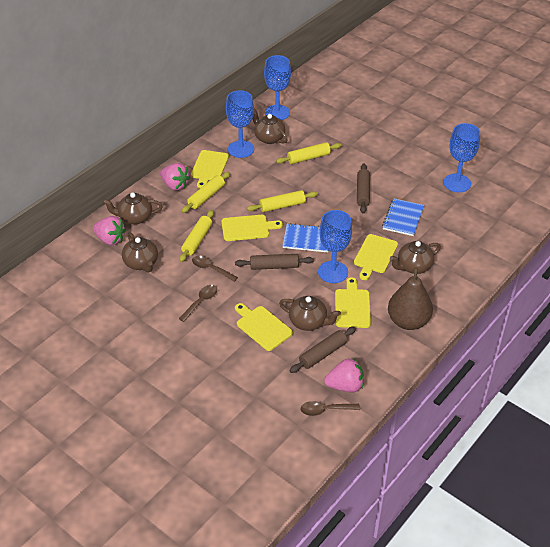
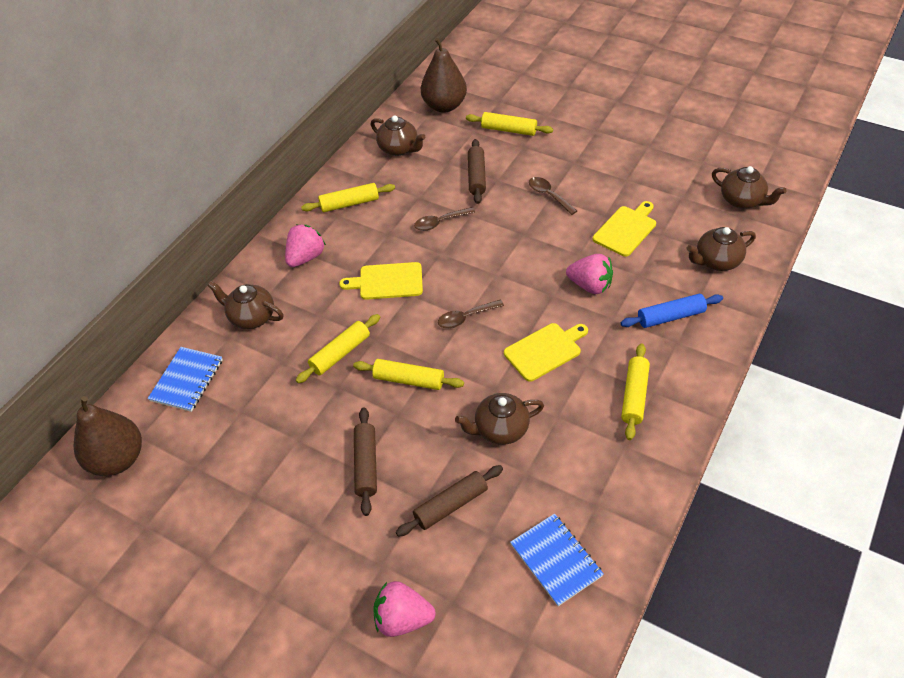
blue goblet: [226,90,254,158] [264,55,291,120] [318,210,352,283] [443,123,480,192] = 4 -> none = 0
blue rolling pin: none = 0 -> [621,294,723,328] = 1
brown pear: [388,267,433,330] = 1 -> [74,396,142,476] [421,38,467,113] = 2
yellow cutting board: [191,150,229,189] [221,215,283,241] [235,303,293,351] [335,277,371,328] [354,234,398,280] = 5 -> [339,262,423,300] [504,323,588,382] [593,201,656,257] = 3
yellow rolling pin: [179,210,214,262] [181,172,230,213] [247,190,318,212] [276,142,341,164] = 4 -> [296,314,380,383] [301,183,395,212] [353,359,464,390] [466,112,553,136] [621,343,650,440] = 5

